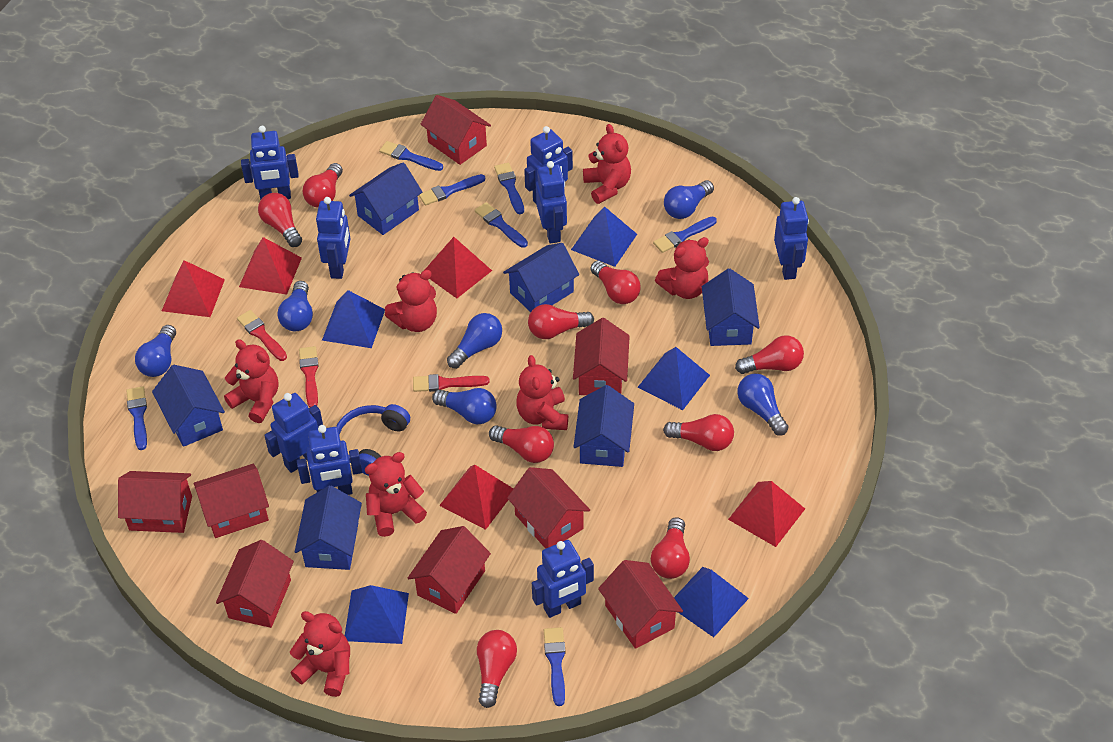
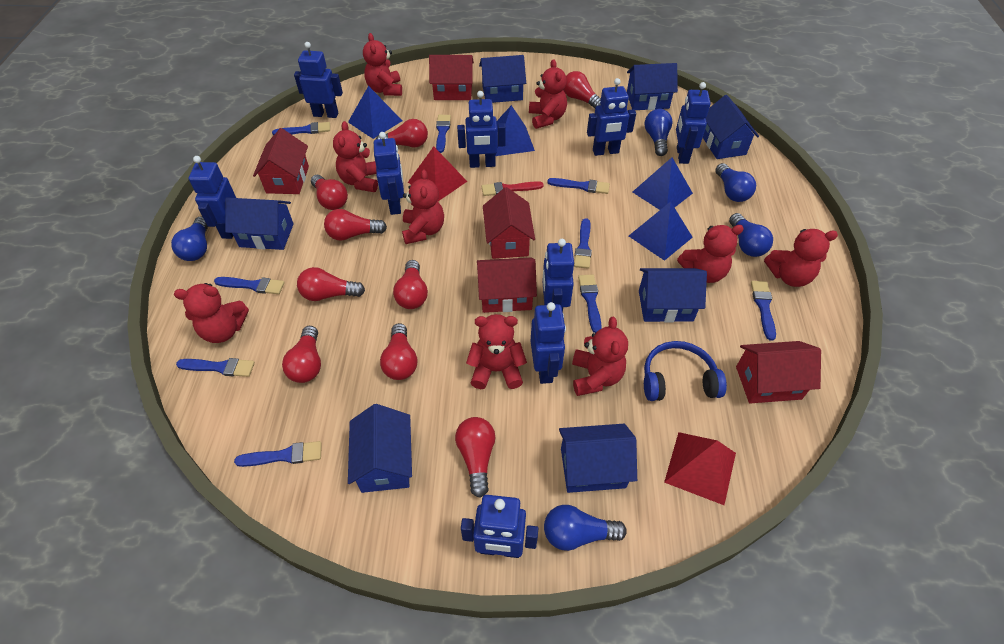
blue brush: [126,386,147,450] [379,141,443,171] [419,174,485,206] [475,202,528,248] [494,163,524,214] [544,627,566,706] [653,217,717,253] = 7 -> [176,358,255,377] [214,277,285,294] [234,441,322,467] [272,122,330,135] [436,115,451,153] [547,178,610,194] [574,218,592,269] [578,274,602,333] [751,281,776,341] = 9
blue house: [152,365,225,447] [295,485,362,570] [349,162,422,235] [503,243,579,312] [574,385,634,467] [702,269,760,346] = 6 -> [225,197,294,250] [348,404,412,493] [479,55,526,103] [559,424,637,493] [627,63,678,110] [639,268,707,322] [703,95,759,159] = 7
blue light bulb: [135,325,176,377] [278,281,313,331] [432,388,497,425] [447,313,502,369] [664,180,714,219] [737,374,788,436] = 6 -> [171,216,208,261] [544,505,627,551] [645,109,673,156] [715,163,756,202] [729,213,773,257] = 5
blue pyramid: [322,290,385,348] [345,585,409,644] [571,206,637,267] [638,347,710,410] [674,567,749,637] = 5 -> [348,86,402,139] [495,105,535,156] [629,202,693,261] [633,158,693,210] = 4
blue robot: [241,126,299,200] [264,393,323,473] [297,425,362,495] [316,197,350,279] [524,126,573,203] [532,540,594,618] [536,161,567,244] [774,197,809,280] = 8 -> [188,156,236,239] [294,42,343,118] [374,132,404,215] [457,91,506,168] [461,495,538,558] [531,302,566,384] [542,239,574,312] [587,78,636,156] [676,82,711,164] = 9
red brush: [237,310,287,361] [299,346,319,408] [413,374,490,392] = 3 -> [481,181,544,196] = 1
red house: [118,471,192,533] [194,464,269,538] [216,540,294,628] [408,526,491,614] [420,95,491,165] [507,467,590,549] [573,318,630,395] [598,560,683,649] = 8 -> [253,128,309,194] [429,55,474,100] [477,257,537,313] [483,187,535,259] [736,341,821,403] = 5
red pyramid: [162,260,225,317] [239,237,302,295] [425,237,492,298] [439,465,513,530] [728,481,805,547] = 5 -> [408,146,467,201] [664,432,736,505] = 2
red teddy bear: [224,339,278,423] [290,611,350,697] [365,452,427,537] [385,270,437,332] [516,355,568,430] [583,124,631,204] [655,237,709,299] = 7 -> [174,283,249,343] [333,121,378,192] [363,33,402,96] [402,170,444,244] [466,314,527,389] [529,59,567,129] [572,317,628,396] [677,225,744,283] [764,229,838,287] = 9

